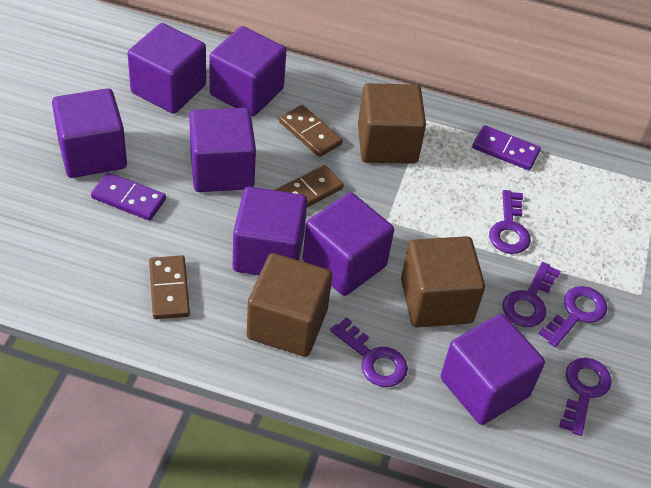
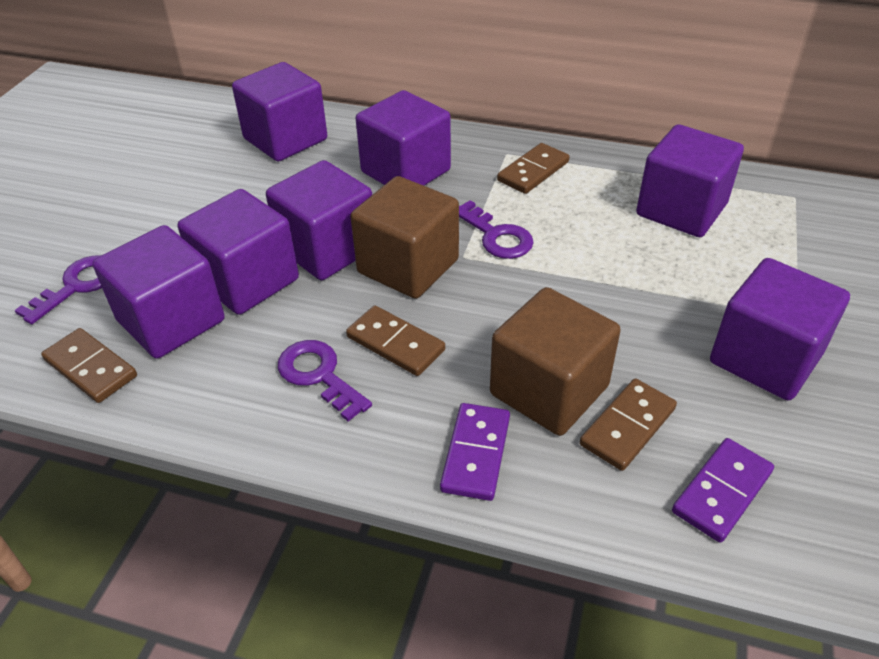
brown cube: [247,253,332,357] [358,83,426,164] [401,236,485,328] = 3 -> [350,176,459,299] [490,287,621,436] = 2
brown domino: [149,255,190,319] [275,165,344,208] [279,105,343,157] = 3 -> [41,328,137,403] [346,305,445,376] [497,143,570,194] [580,378,677,471] = 4
purple key: [330,317,408,387] [489,190,531,254] [503,262,561,327] [538,286,608,347] [559,358,612,436] = 5 -> [14,256,102,324] [278,340,372,422] [459,200,534,259] = 3

